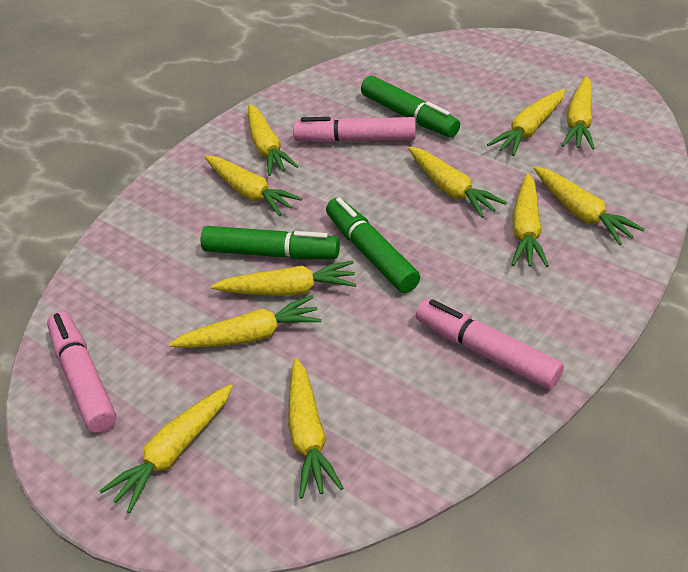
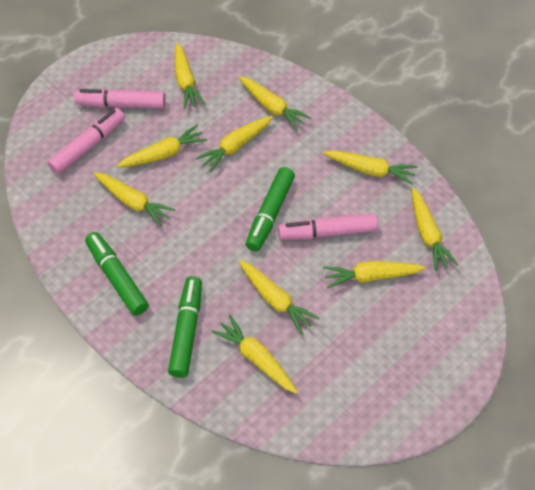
yellow carrot: [100,384,233,513] [169,295,322,348] [205,156,302,216] [211,261,356,296] [248,104,299,176] [288,358,343,498] [408,147,507,218] [487,89,565,156] [511,173,549,267] [534,167,645,245] [562,76,595,149] = 11 -> [93,172,175,227] [117,125,207,167] [175,43,206,109] [196,116,273,172] [212,315,298,394] [238,260,319,335] [239,76,311,131] [323,261,426,289] [324,150,418,185] [412,188,458,271] = 10

